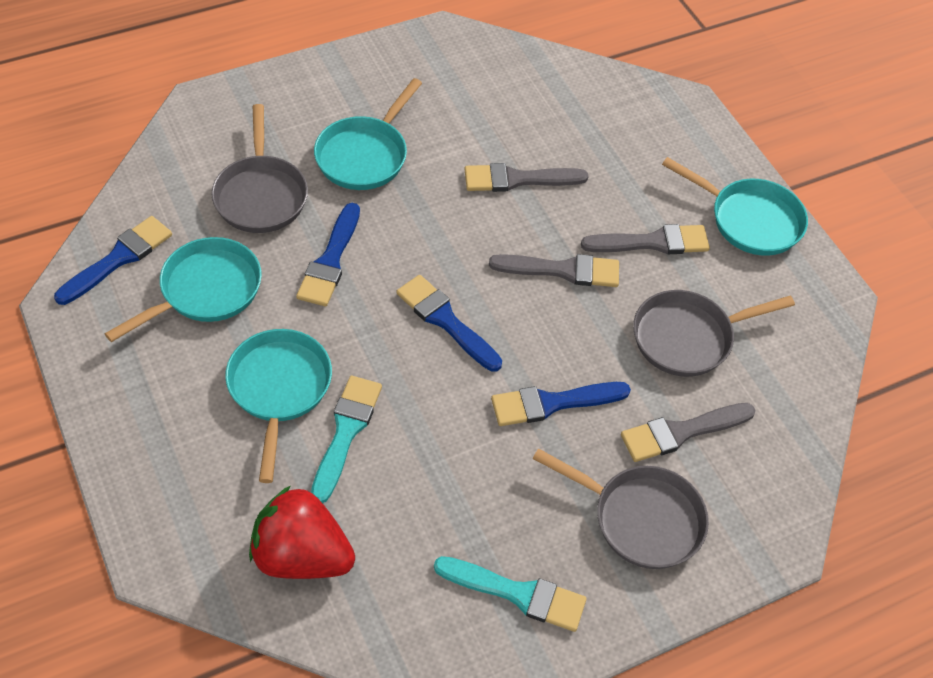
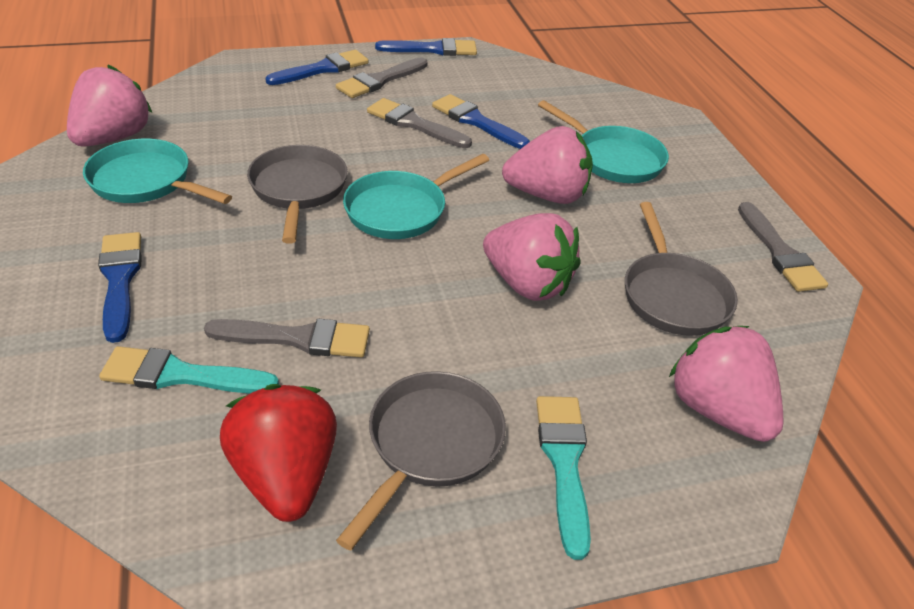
pink strawberry: none = 0 -> [67,65,152,147] [483,213,580,301] [502,126,593,204] [669,326,784,442] = 4
turquoise pan: [105,237,262,342] [225,329,332,483] [314,78,422,190] [662,157,808,256] = 4 -> [83,139,232,204] [343,154,489,239] [538,100,669,183] = 3

